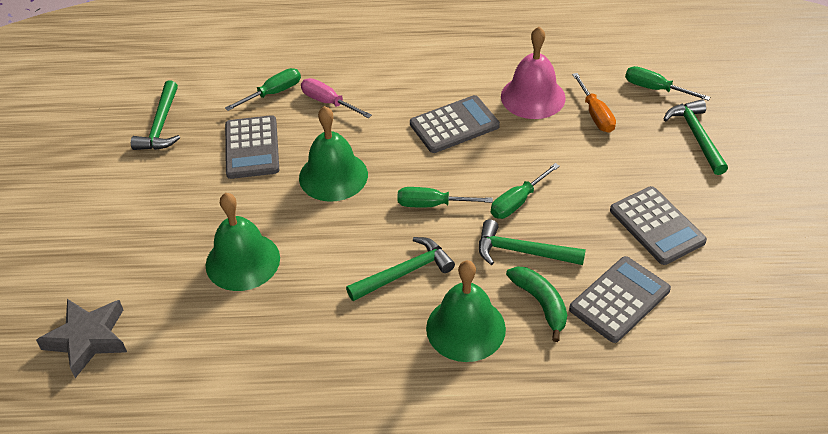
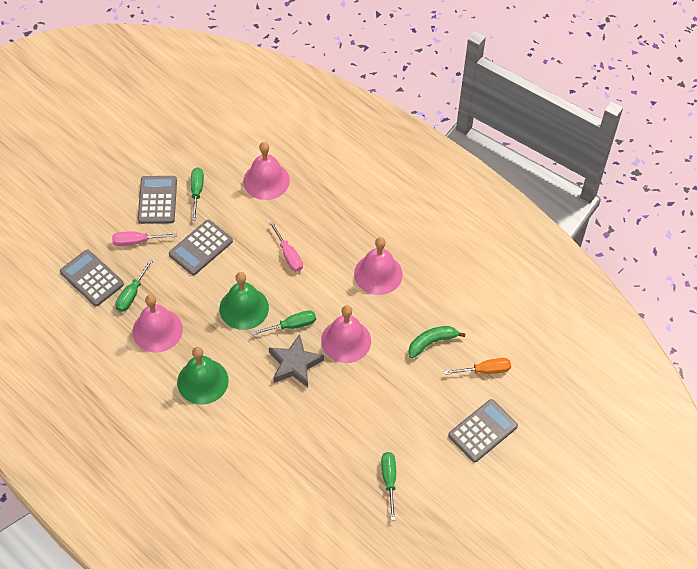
green bell: [205,193,280,291] [299,106,368,202] [426,260,506,362] = 3 -> [177,347,229,405] [219,272,269,330] = 2
green hammer: [131,81,180,150] [346,237,455,301] [479,219,586,265] [663,99,728,175] = 4 -> none = 0
pink bell: [501,27,566,119] = 1 -> [133,295,183,353] [243,142,290,200] [321,305,371,363] [354,237,403,295] = 4
pink screwdriver: [301,78,372,118] = 1 -> [112,231,177,246] [269,221,303,272] = 2

